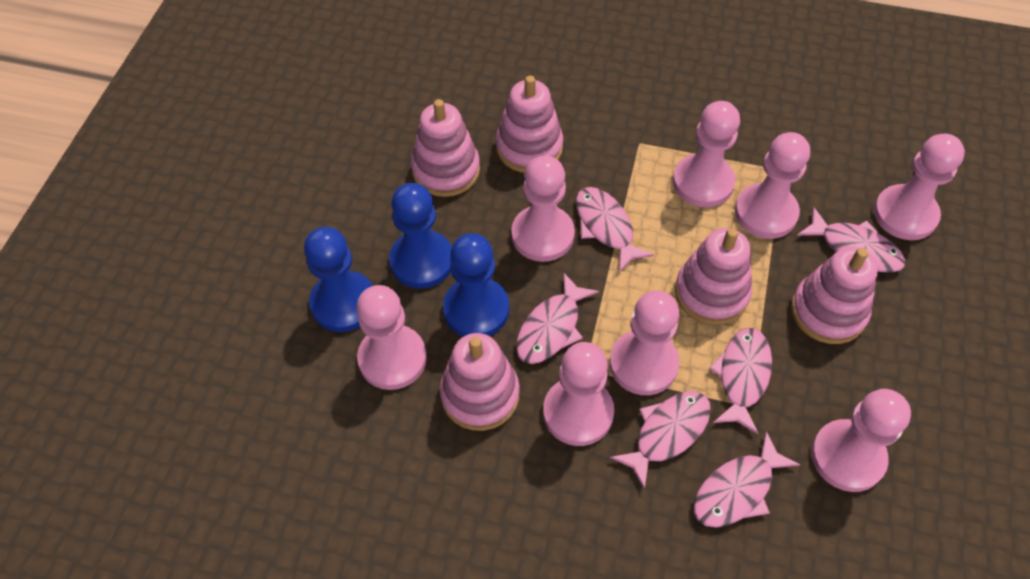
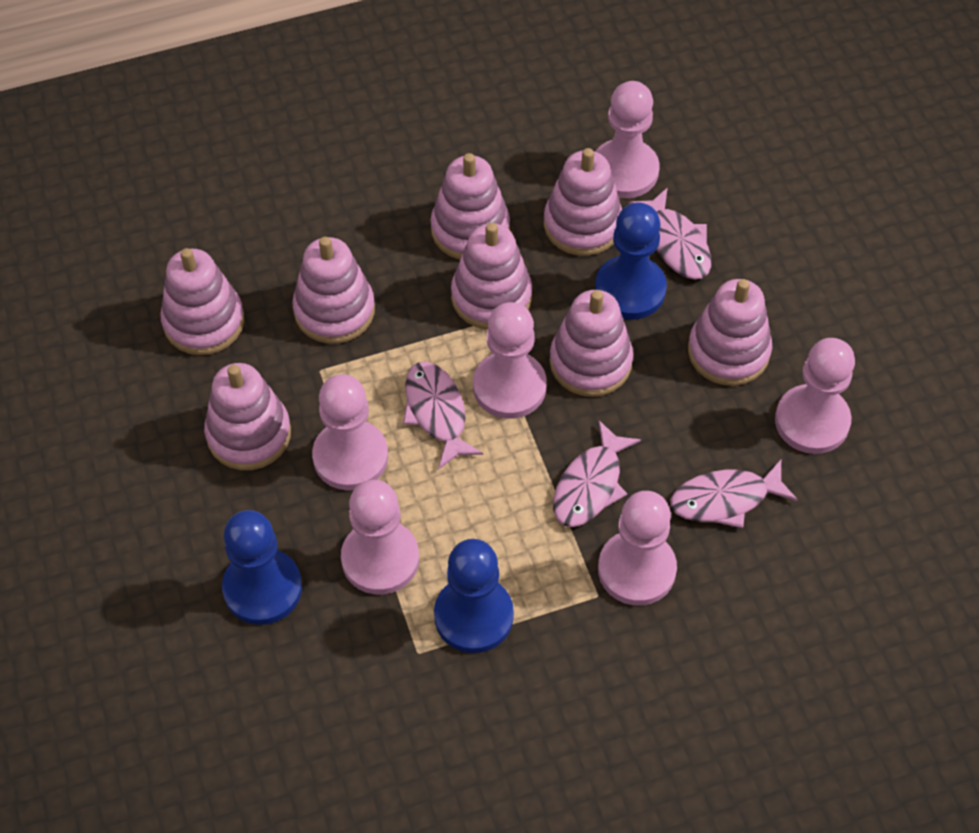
pink fish: [516,273,599,364] [576,187,654,272] [610,391,711,489] [694,431,800,528] [709,328,772,434] [797,207,906,273] = 6 -> [403,362,483,470] [553,420,641,527] [629,187,711,279] [670,460,798,528] = 4
pink pawn: [357,285,427,390] [512,155,575,262] [543,342,614,446] [610,290,680,395] [673,101,740,207] [735,132,810,239] [811,389,911,492] [874,134,965,240] = 8 -> [312,374,388,490] [341,480,419,595] [473,302,547,419] [595,81,659,198] [598,491,677,606] [775,338,855,454] = 6
pink stacking toy: [411,99,480,197] [440,333,520,431] [496,75,563,173] [675,228,752,325] [791,247,878,344] = 5 -> [160,248,244,355] [204,363,291,470] [292,237,375,344] [431,153,510,260] [451,222,532,329] [544,148,622,256] [549,290,633,397] [688,279,772,386] = 8

